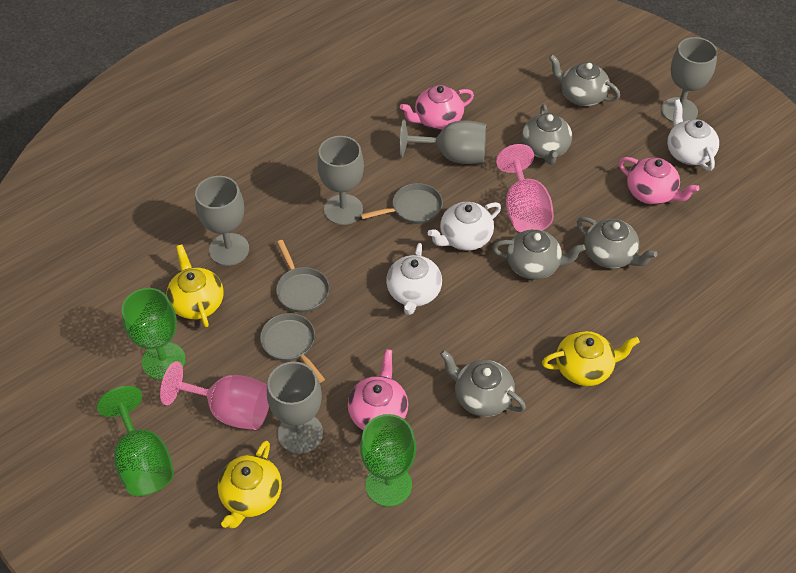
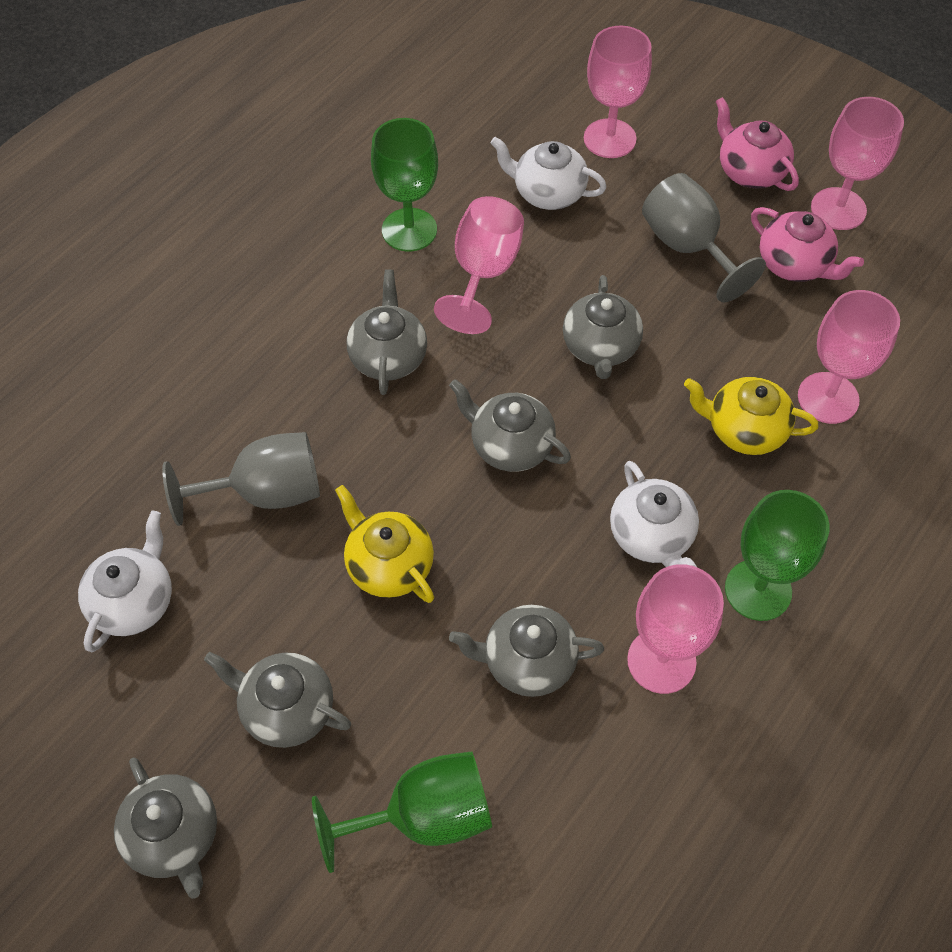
grey goblet: [195,176,249,266] [267,362,323,454] [317,136,364,225] [400,119,487,164] [661,37,718,122] = 5 -> [162,432,320,526] [642,173,766,302] = 2
grey pan: [260,313,325,383] [276,240,330,313] [360,183,443,224] = 3 -> none = 0
grey teapot: [440,350,526,417] [492,229,585,280] [522,104,572,165] [549,54,620,106] [577,217,657,268] = 5 -> [114,758,217,899] [204,652,351,748] [347,269,427,395] [449,379,571,472] [449,605,604,697] [563,275,643,379] = 6
pink goblet: [160,361,269,430] [496,144,554,232] = 2 -> [434,196,524,334] [584,26,652,158] [627,564,724,694] [798,290,900,424] [811,97,904,230] = 5
pink teapot: [348,349,408,430] [400,85,474,130] [619,157,699,205] = 3 -> [716,97,799,191] [751,207,864,282] = 2
yellow teapot: [166,244,224,327] [217,441,282,528] [542,331,640,386] = 3 -> [335,485,434,603] [684,377,818,455] = 2

